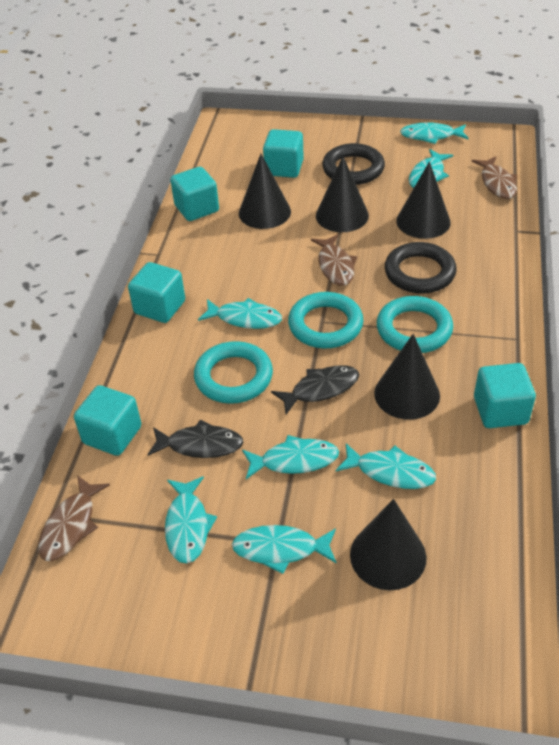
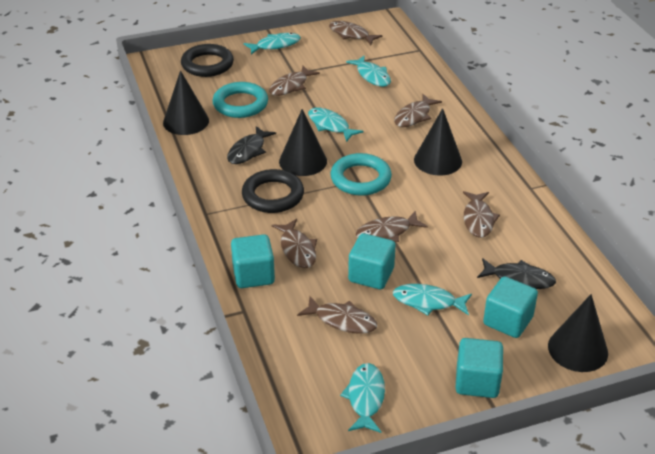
black cone: [239,154,291,229] [316,156,369,232] [350,499,426,590] [374,334,440,420] [396,161,451,239] = 5 -> [163,70,209,135] [279,109,327,176] [414,108,462,175] [548,294,608,372] = 4
brown fish: [38,475,110,561] [311,234,357,286] [472,156,517,199] = 3 -> [269,66,320,96] [271,219,317,268] [297,296,377,334] [329,21,382,45] [356,211,428,242] [394,94,442,127] [463,191,500,238] = 7
turquoise cube: [74,385,141,456] [128,262,185,323] [170,167,219,221] [263,129,304,178] [474,363,536,428] = 5 -> [231,234,275,288] [348,233,396,289] [455,338,503,398] [483,276,538,338] = 4
turquoise fish: [165,476,217,563] [198,298,282,329] [232,525,336,574] [242,435,339,479] [336,443,436,489] [400,122,469,144] [409,149,453,188] = 7 -> [244,33,301,55] [308,108,364,142] [340,363,385,433] [346,55,391,87] [393,284,472,316] = 5
turquoise ring: [194,341,273,404] [288,292,363,348] [377,296,453,353] = 3 -> [213,82,268,118] [330,153,392,196] = 2

